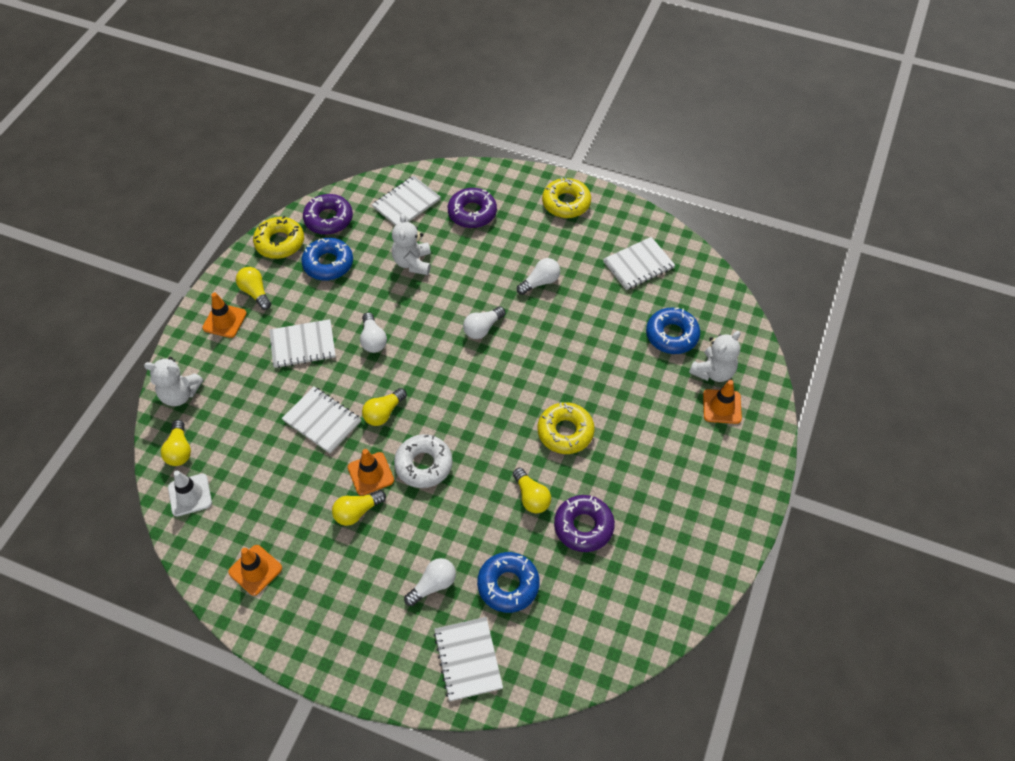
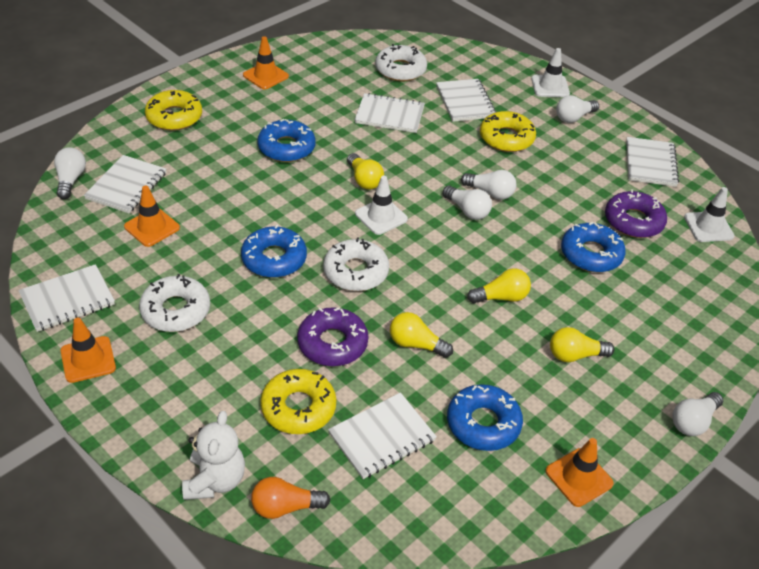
blue donut: [301,238,353,281] [477,552,540,613] [646,307,700,354] = 3 -> [241,225,307,278] [257,119,315,162] [447,384,523,451] [561,222,626,272] = 4
orange light bulb: none = 0 -> [251,477,330,519] = 1
purple donut: [303,194,353,235] [448,188,497,228] [554,495,615,552] = 3 -> [297,307,369,366] [605,189,667,238] = 2
white donut: [394,434,452,488] = 1 -> [139,274,210,332] [323,237,389,291] [375,44,427,81] = 3
white light bulb: [360,312,387,353] [404,558,456,606] [463,306,505,339] [517,258,560,295] = 4 -> [54,147,86,199] [443,186,492,220] [461,170,516,200] [556,95,599,123] [672,392,723,436] = 5
white notebook: [269,319,336,368] [282,386,361,454] [372,175,441,225] [434,617,503,701] [603,237,675,290] = 5 -> [19,264,115,332] [84,155,166,213] [328,392,437,479] [355,93,425,133] [436,79,496,122] [626,137,679,187] = 6
white teddy bear: [144,357,203,406] [392,214,431,275] [689,331,740,382] = 3 -> [182,411,245,500] = 1
white traffic cone: [168,471,212,517] = 1 -> [355,176,408,235] [532,48,570,97] [684,187,734,242] = 3
yellow light bulb: [161,420,191,466] [236,267,271,310] [332,490,386,526] [362,388,407,426] [513,468,551,513] = 5 -> [347,153,384,190] [390,312,453,358] [467,268,531,304] [550,327,615,362] = 4

